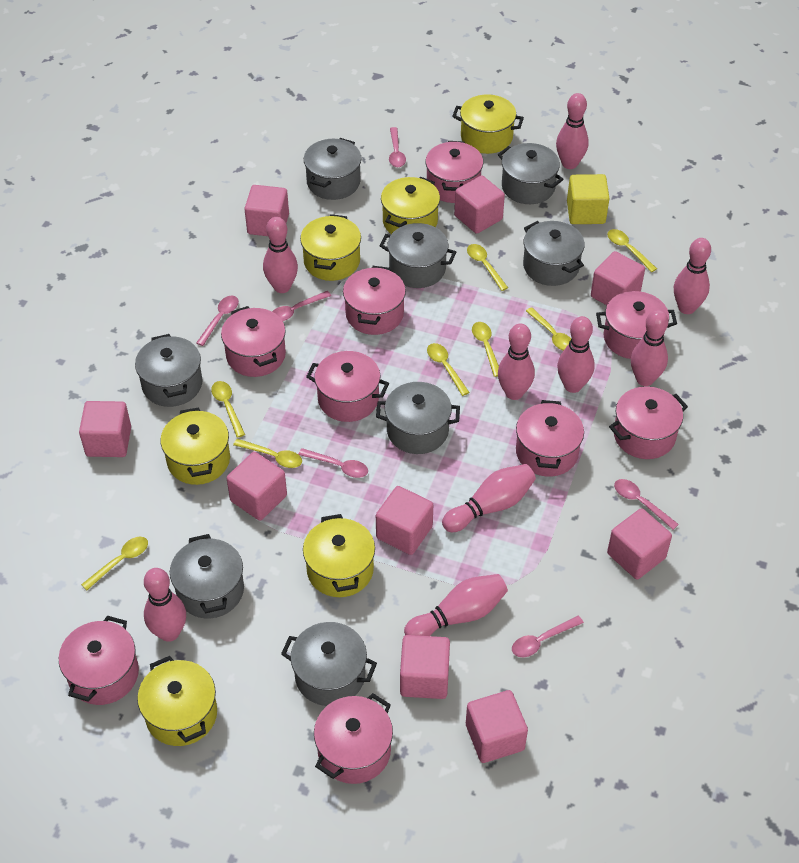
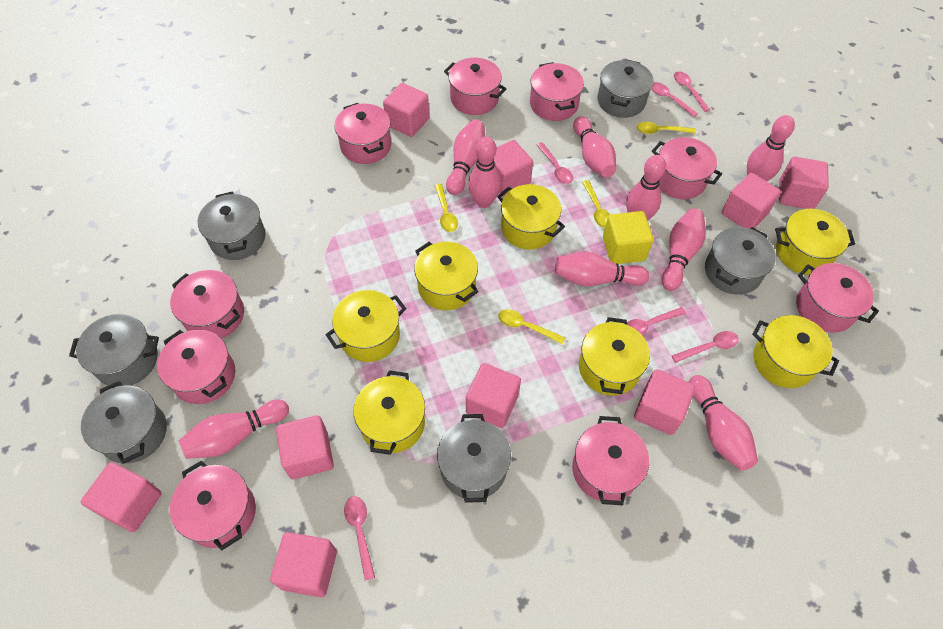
grey pot: [135,334,202,407] [170,534,244,619] [281,622,377,706] [304,138,361,200] [376,382,460,454] [380,223,456,288] [498,143,564,204] [523,221,585,286] = 8 -> [69,314,159,387] [81,381,167,464] [198,192,266,260] [437,414,511,503] [597,59,654,118] [705,227,776,295] = 6
yellow pot: [137,656,217,746] [160,407,230,485] [300,214,361,281] [303,514,375,597] [381,177,440,234] [452,94,524,154] = 6 -> [326,290,406,362] [353,370,425,455] [414,242,478,310] [497,184,565,250] [579,317,650,396] [752,315,839,388] [775,209,855,275] = 7
yellow spoon: [81,537,148,590] [211,381,245,438] [233,439,302,468] [427,343,470,396] [467,244,508,291] [472,322,499,377] [526,307,571,351] [607,229,657,272] = 8 -> [435,184,458,232] [498,309,565,345] [582,180,610,228] [637,122,696,134] = 4

